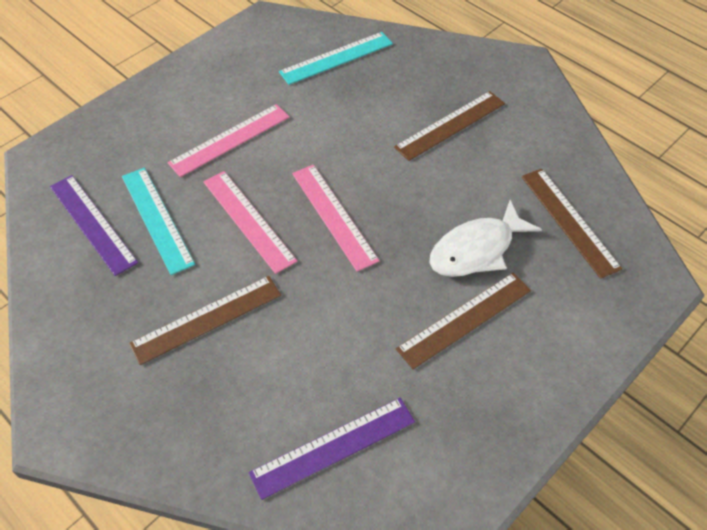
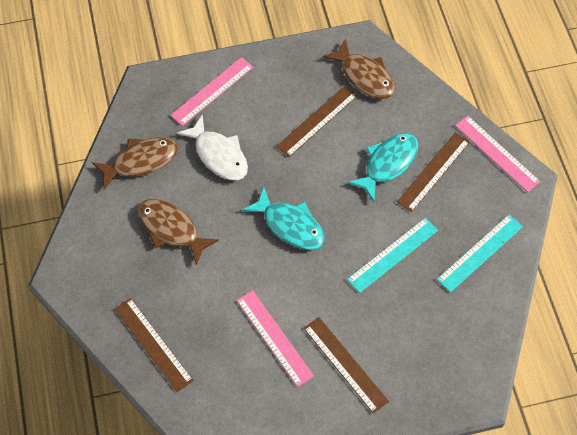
brown fish: none = 0 -> [92,137,178,190] [138,199,219,266] [323,39,395,99] = 3
purple ruler: [50,175,138,276] [249,398,415,500] = 2 -> none = 0
turquoise fish: none = 0 -> [242,186,325,250] [347,133,419,202] = 2

